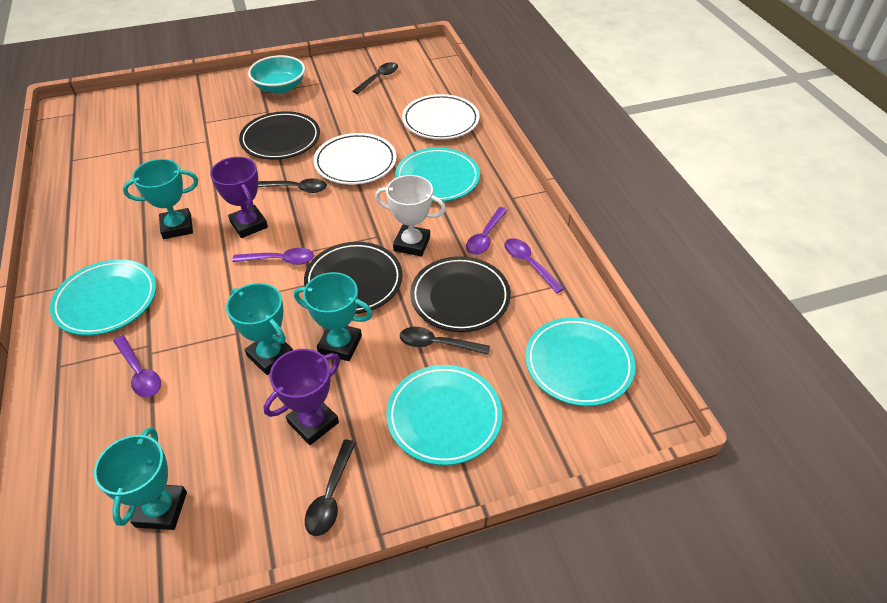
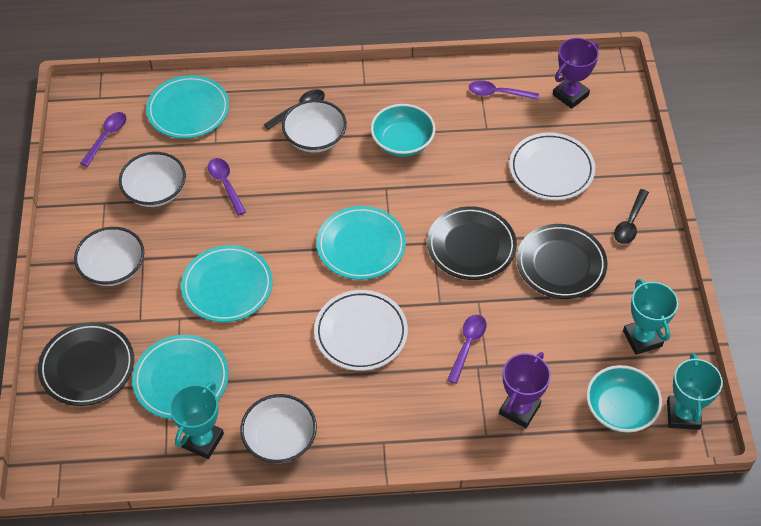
black spoon: [258,178,327,193] [305,440,356,536] [353,62,398,94] [400,327,490,355] = 4 -> [263,89,325,130] [614,189,649,244] = 2
turquoise bowl: [248,55,305,94] = 1 -> [370,104,435,157] [586,365,662,433] = 2
turquoise trophy: [94,427,187,530] [123,159,198,239] [226,283,293,375] [294,272,373,361] = 4 -> [169,381,224,459] [623,279,678,355] [667,353,723,430] = 3
white bowl: none = 0 -> [74,227,144,286] [119,152,186,207] [240,394,317,463] [282,100,347,153] = 4
white trophy: [375,175,446,257] = 1 -> none = 0

